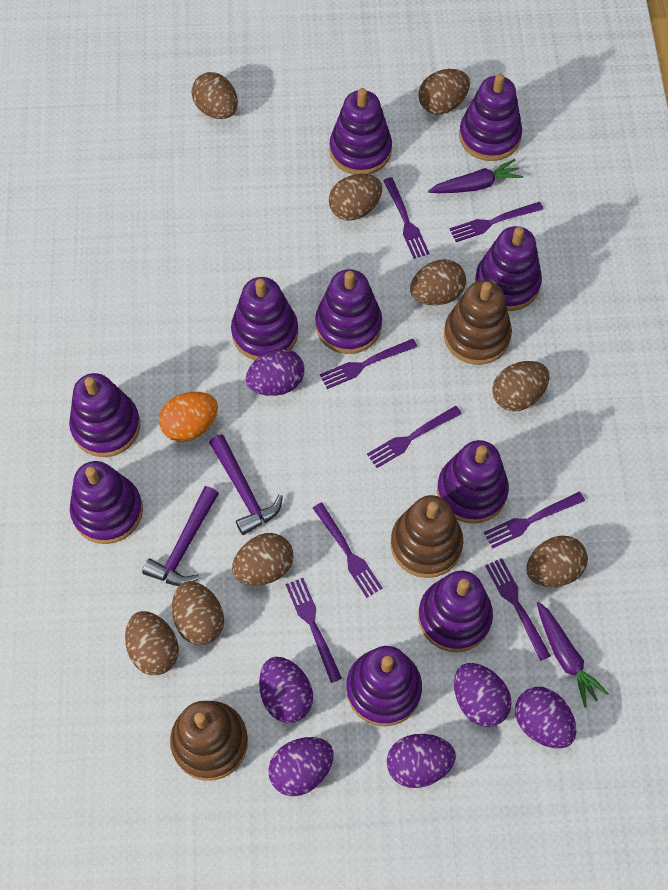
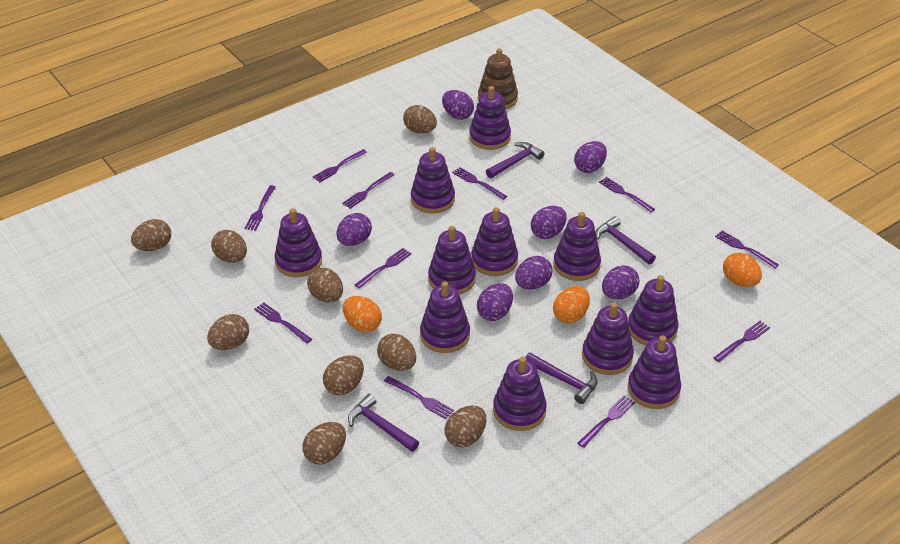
brown stacking toy: [170,701,248,781] [391,495,463,578] [444,280,512,365] = 3 -> [478,48,518,109] = 1
orange egg: [159,392,218,442] = 1 -> [343,296,382,332] [553,286,590,324] [723,253,762,287] = 3
purple carrot: [428,159,523,193] [537,602,609,707] = 2 -> none = 0
purple egg: [246,348,304,396] [259,657,313,723] [268,737,334,796] [387,734,456,788] [454,663,512,727] [515,687,576,749] = 6 -> [337,213,372,246] [442,90,474,120] [477,283,513,321] [515,256,553,290] [531,206,567,239] [574,141,607,173] [602,265,639,299] = 7
purple fork: [286,578,342,683] [313,503,383,598] [320,339,417,389] [367,406,462,468] [383,177,430,259] [449,202,543,242] [484,492,585,549] [485,558,551,661] = 8 -> [244,185,276,231] [254,302,312,344] [313,149,367,183] [342,172,395,209] [355,248,412,289] [384,376,454,419] [452,167,507,200] [578,395,635,448] [599,177,655,212] [714,321,770,362] [715,231,779,268] = 11
purple hammer: [142,486,219,586] [209,434,283,535] = 2 -> [348,394,419,452] [486,142,545,178] [525,353,598,404] [596,216,656,264] = 4
purple stacking toy: [69,373,140,457] [70,461,143,544] [231,277,298,360] [315,269,382,354] [330,88,392,175] [346,646,422,726] [418,571,493,652] [437,440,509,524] [459,73,522,161] [475,226,542,311] = 10 -> [274,208,322,277] [411,147,455,213] [420,281,470,353] [428,226,476,294] [469,86,511,150] [471,207,518,276] [493,357,547,431] [553,212,601,281] [582,302,634,375] [628,275,679,345] [628,335,681,409] = 11

